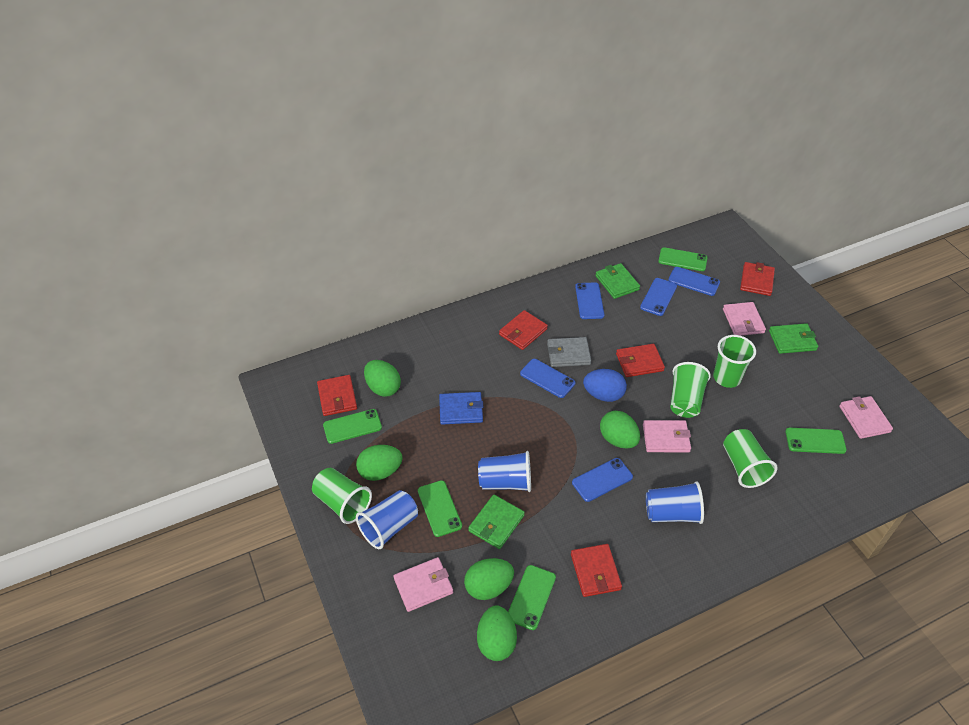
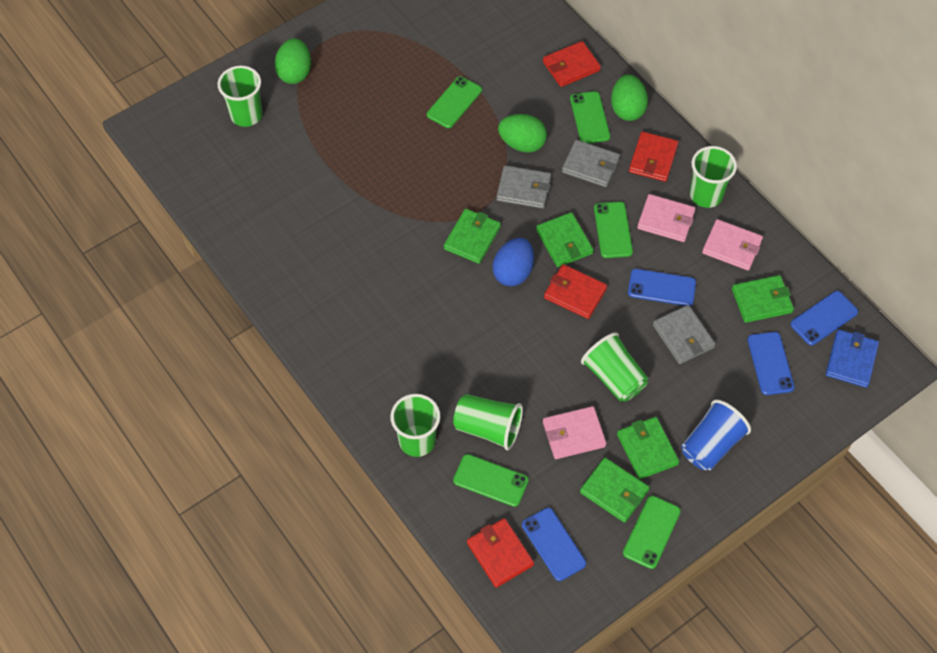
blue cup: [356,490,418,549] [478,451,531,492] [646,481,704,524] = 3 -> [682,400,751,470] = 1
blue phone: [520,359,576,398] [572,458,633,502] [575,283,604,319] [640,278,677,316] [668,267,720,296] = 5 -> [522,508,586,581] [628,269,696,306] [747,332,795,395] [790,291,858,345] = 4
green cup: [312,468,372,524] [670,362,711,418] [713,335,756,388] [723,429,777,488] = 4 -> [218,66,263,127] [390,394,440,457] [453,394,523,450] [581,332,648,402] [690,146,737,208] = 5
green egg: [356,445,403,481] [364,360,401,397] [464,558,514,600] [477,605,517,661] [600,411,640,449] = 5 -> [274,38,311,84] [498,114,547,153] [611,75,648,121] = 3
green wallet: [468,494,525,549] [595,263,640,299] [769,323,819,354] = 3 -> [444,209,501,264] [536,212,594,267] [580,458,650,523] [617,417,679,479] [732,275,794,323] = 5
grey wallet: [547,337,591,367] = 1 -> [496,165,551,209] [562,140,620,187] [653,305,715,364] = 3
pink wallet: [394,557,453,612] [643,420,691,452] [723,302,766,336] [839,396,893,439] = 4 -> [543,406,606,459] [637,194,696,242] [702,219,763,271] = 3
red wallet: [317,375,357,416] [499,310,548,350] [571,544,622,597] [616,344,665,377] [740,262,775,296] = 5 -> [467,518,534,588] [543,41,601,87] [544,264,607,319] [629,132,679,182] = 4

